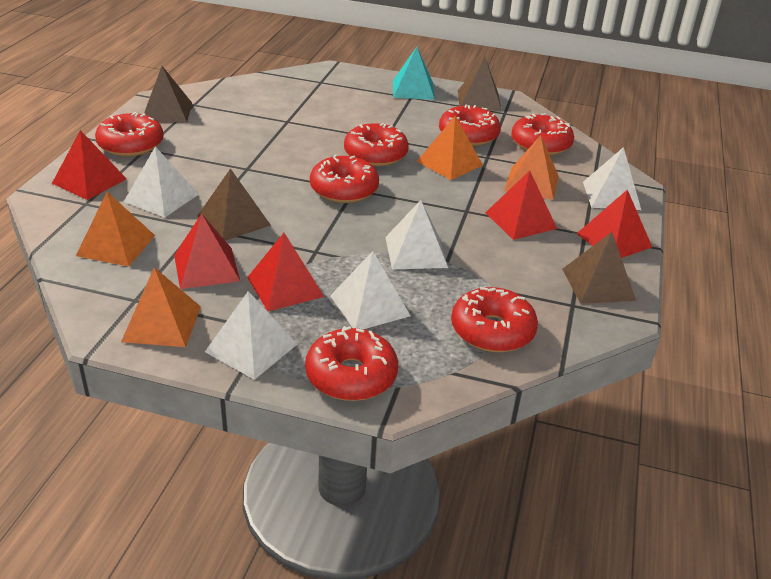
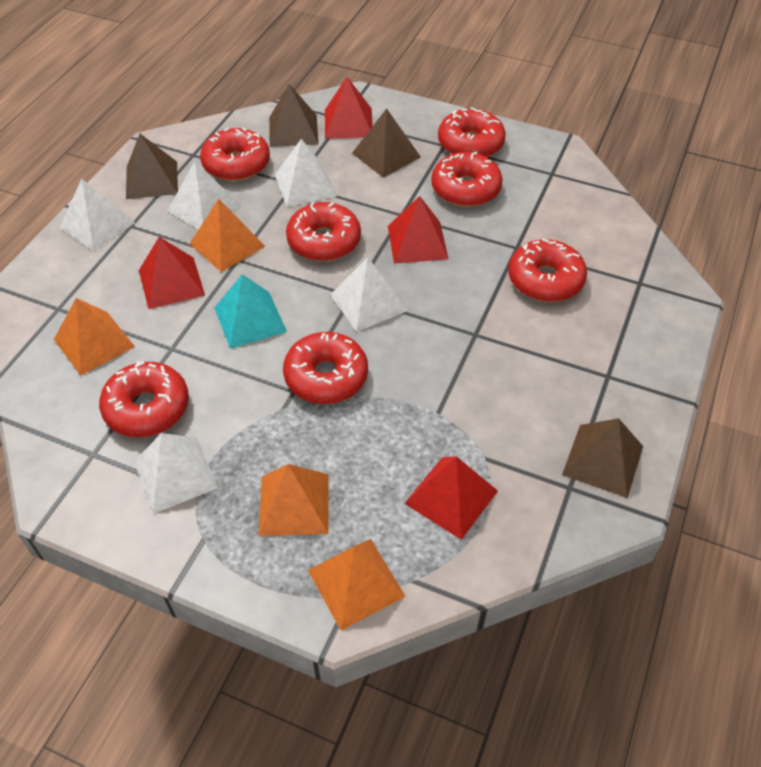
red pyramid: [52,130,127,200] [174,213,240,289] [247,233,324,311] [485,171,557,240] [576,190,652,258] = 5 -> [139,237,205,309] [325,77,373,139] [388,196,448,264] [404,456,498,540] = 4

